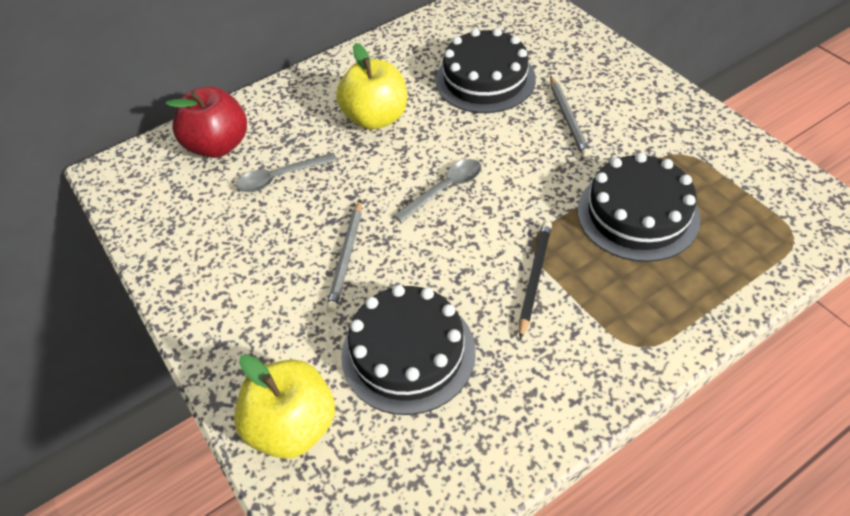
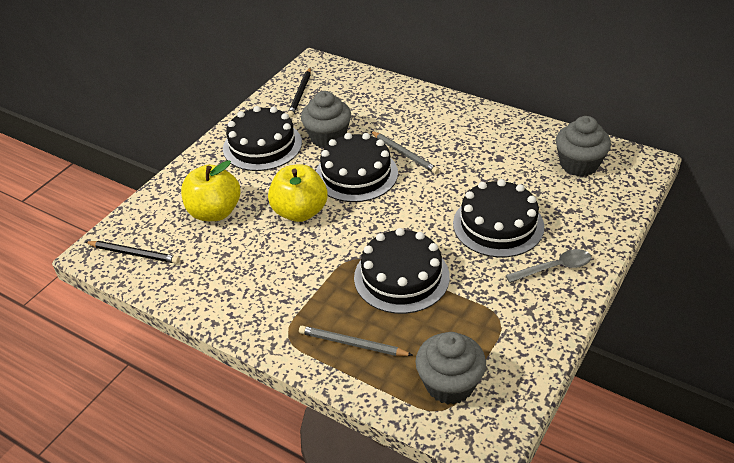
black cake: [341,285,476,415] [436,28,536,113] [578,153,700,262] = 3 -> [223,106,302,171] [316,133,398,202] [354,228,450,314] [453,179,544,258] = 4
black pencil: [519,221,552,340] = 1 -> [85,241,180,264] [288,67,311,118] = 2
grey cupcake: none = 0 -> [301,91,351,148] [415,332,486,405] [556,116,611,177] = 3
grey spoon: [236,153,337,192] [394,159,481,223] = 2 -> [506,249,591,283] = 1
red apple: [166,86,247,158] = 1 -> none = 0

